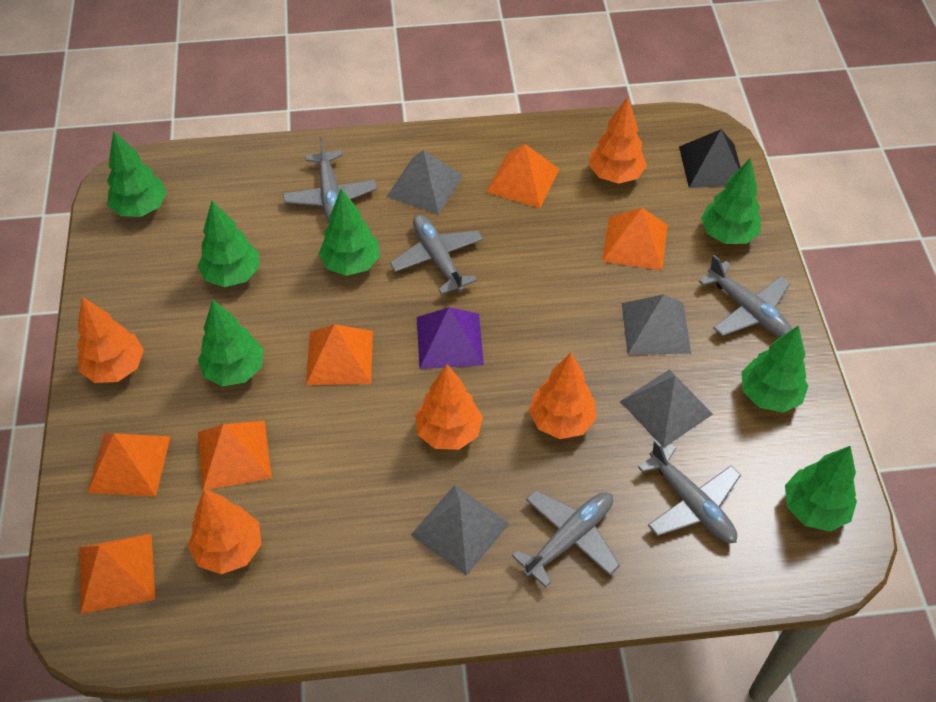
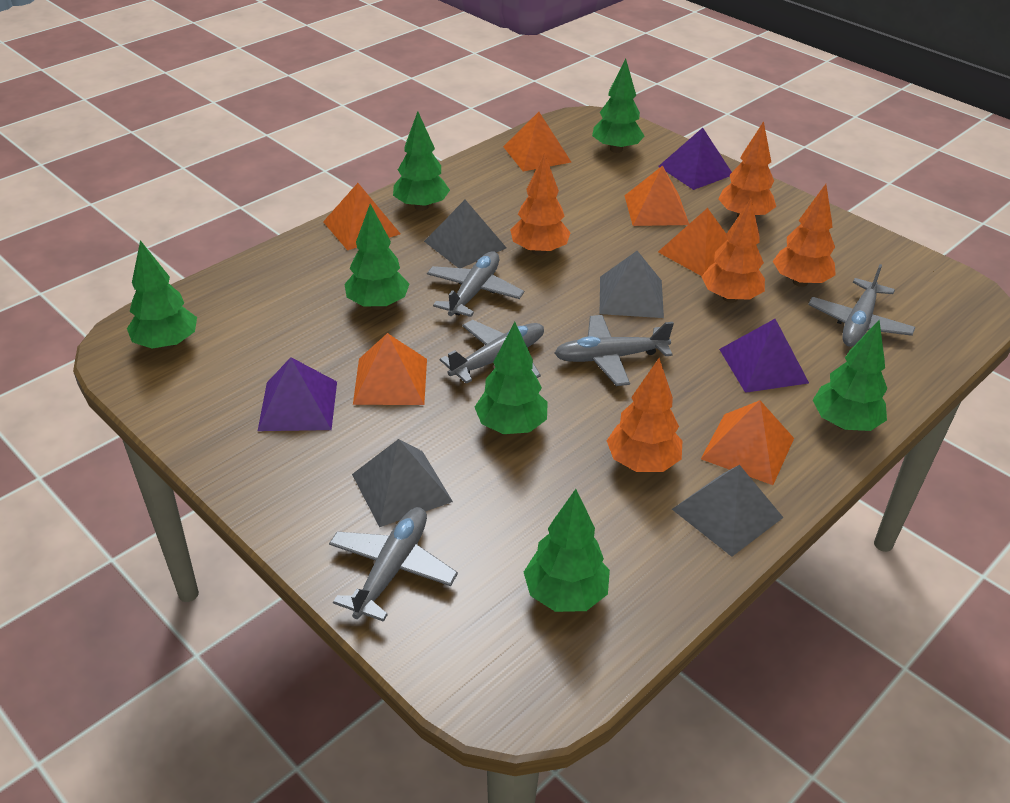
black pyramid: [679,129,741,188] = 1 -> none = 0
purple pyramid: [417,307,484,369] = 1 -> [258,357,337,431] [658,128,732,190] [719,319,809,393] = 3

